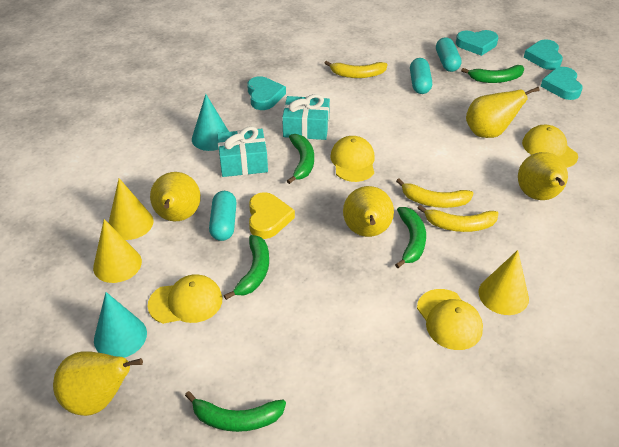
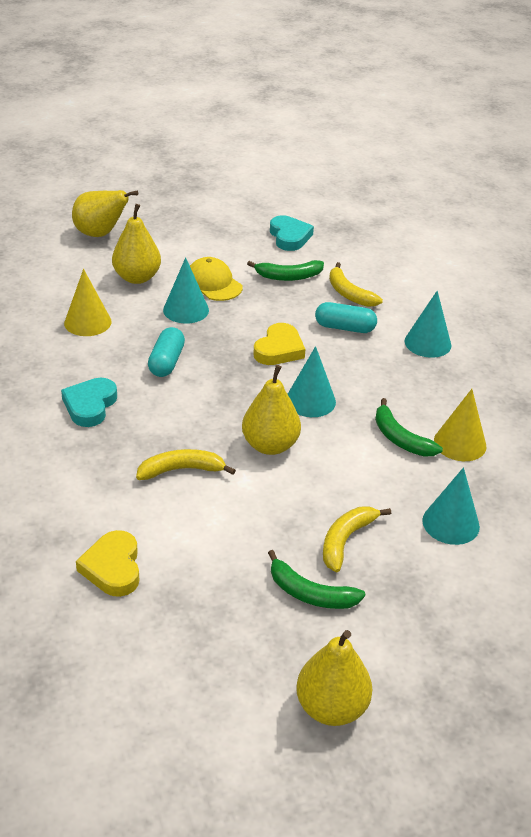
green banana: [185,391,286,432] [224,235,269,300] [287,134,314,184] [395,207,426,268] [461,65,524,83] = 5 -> [247,260,324,281] [268,550,365,609] [375,398,443,457] = 3
turquoise capsule: [209,191,237,241] [410,58,432,94] [436,37,462,72] = 3 -> [148,327,185,377] [315,302,377,333] = 2
turquoise cone: [94,292,147,358] [192,94,229,151] = 2 -> [163,257,209,324] [288,346,336,417] [404,291,451,358] [422,467,480,545] = 4
turquoise gift: [217,126,268,177] [282,94,330,140] = 2 -> none = 0
turquoise heart: [247,76,286,110] [456,30,498,56] [524,39,563,70] [541,67,583,100] = 4 -> [61,378,117,427] [270,215,314,251] = 2
yellow cap: [148,274,222,324] [330,136,375,182] [417,289,483,350] [522,125,578,168] = 4 -> [190,257,243,301] = 1
yellow cone: [93,219,142,283] [108,178,154,240] [478,250,529,315] = 3 -> [64,269,111,336] [434,389,486,461] = 2
yellow heart: [249,192,295,239] = 1 -> [76,530,139,597] [253,323,305,365] = 2
yellow pear: [53,351,143,416] [150,172,201,221] [343,186,394,237] [466,87,540,138] [518,152,568,200] = 5 -> [72,190,138,237] [112,204,161,284] [242,365,301,455] [296,630,372,726] = 4

